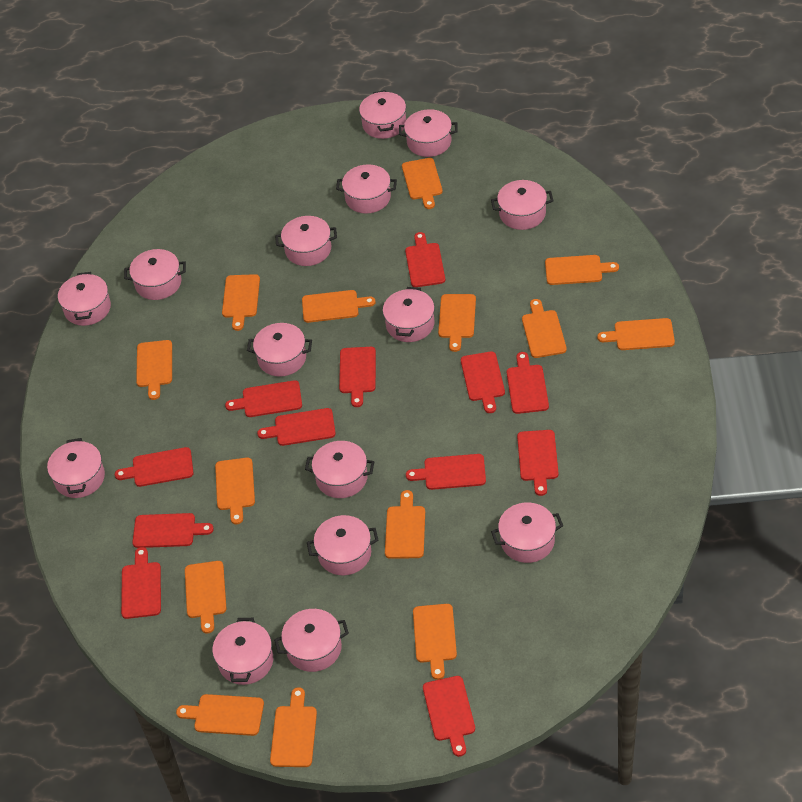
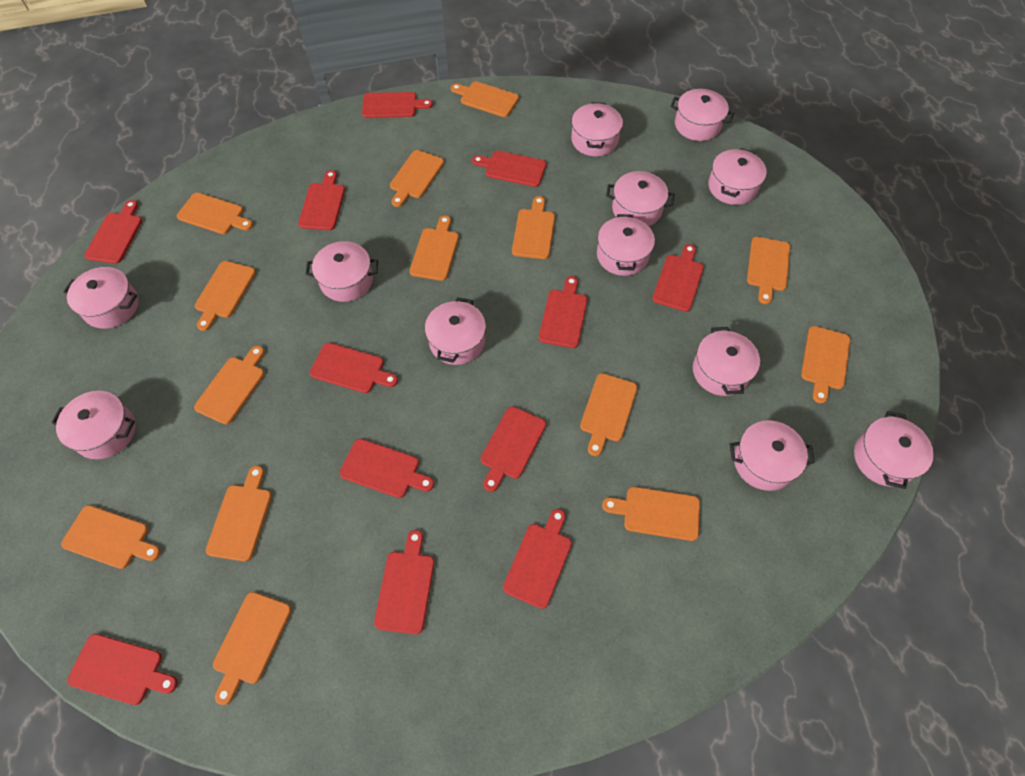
pink pot: [47,438,105,498] [58,272,111,326] [124,249,186,300] [212,618,273,685] [247,323,312,377] [274,609,349,672] [275,216,337,266] [305,441,374,498] [307,515,379,575] [336,164,397,214] [359,90,406,139] [383,287,435,342] [399,109,457,157] [491,180,554,230] [491,503,563,563] = 15 -> [51,391,136,459] [63,267,139,329] [305,241,378,302] [425,297,486,365] [571,102,623,156] [597,214,655,276] [606,171,675,226] [670,89,734,141] [693,327,760,396] [708,148,767,205] [730,420,815,491] [854,411,934,489] = 12

